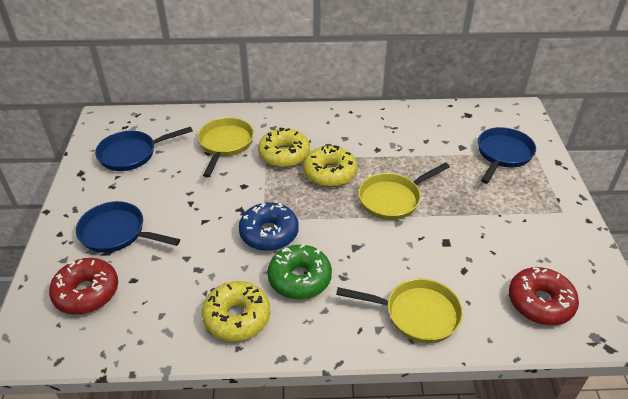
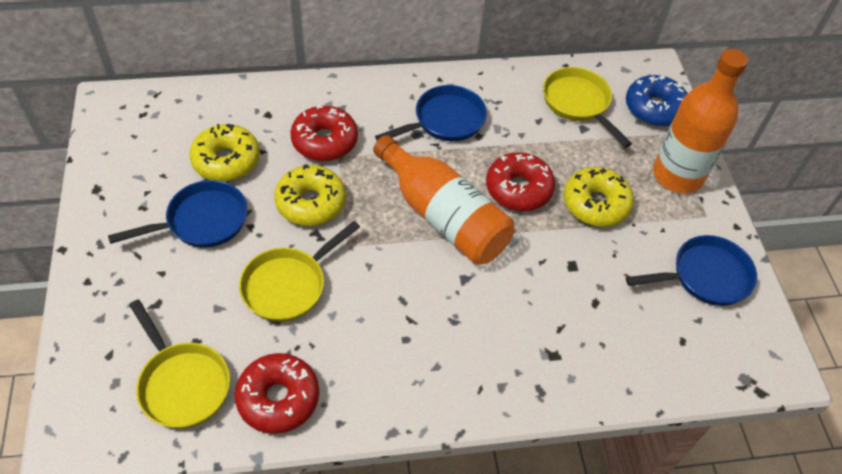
green donut: [267,244,332,299] = 1 -> none = 0
orange bottle: none = 0 -> [373,135,514,265] [653,49,748,193] = 2
red donut: [49,258,118,315] [509,267,579,325] = 2 -> [235,353,319,434] [291,104,358,161] [486,152,555,211] = 3

